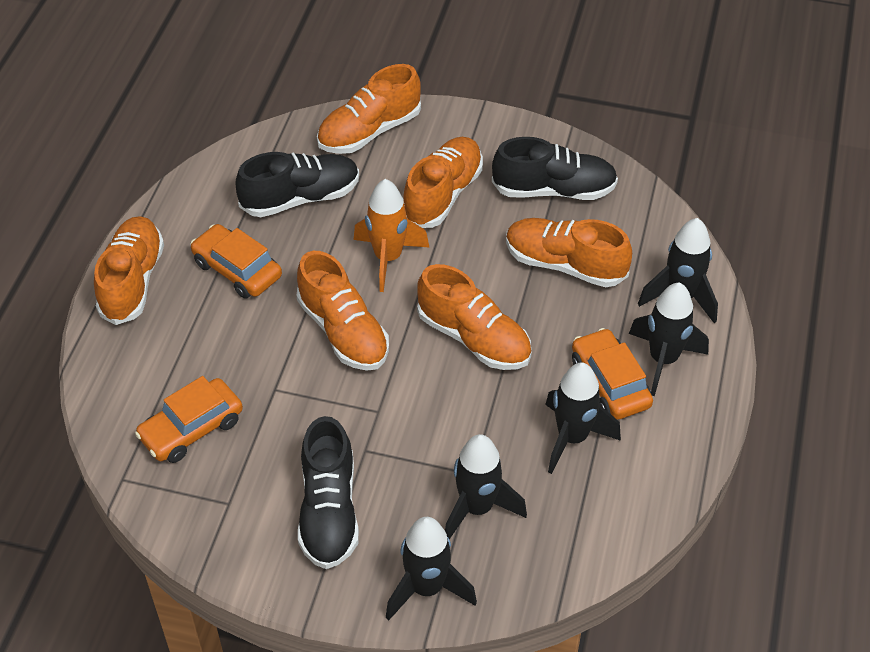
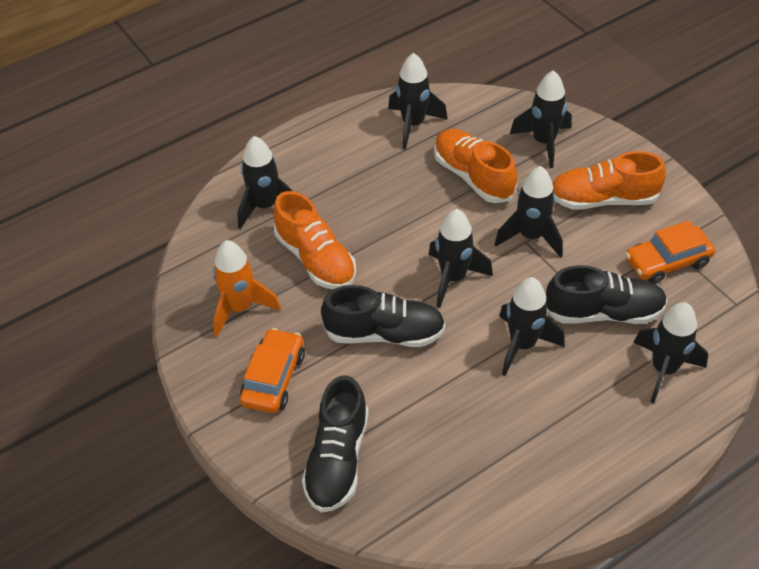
black rocket: [386,517,477,621] [445,434,527,539] [545,362,621,474] [629,283,709,396] [638,218,718,323] = 5 -> [237,136,293,229] [388,53,448,149] [428,209,493,308] [494,166,563,258] [499,277,565,375] [510,70,572,168] [633,302,708,403] = 7
orange car: [135,376,243,463] [190,224,282,299] [572,328,653,420] = 3 -> [240,328,305,413] [625,221,715,284] = 2
orange shoe: [94,216,164,325] [297,251,389,371] [317,64,421,154] [404,137,483,228] [417,264,531,370] [506,218,632,287] = 6 -> [274,191,356,289] [434,129,517,203] [552,151,666,210] = 3

